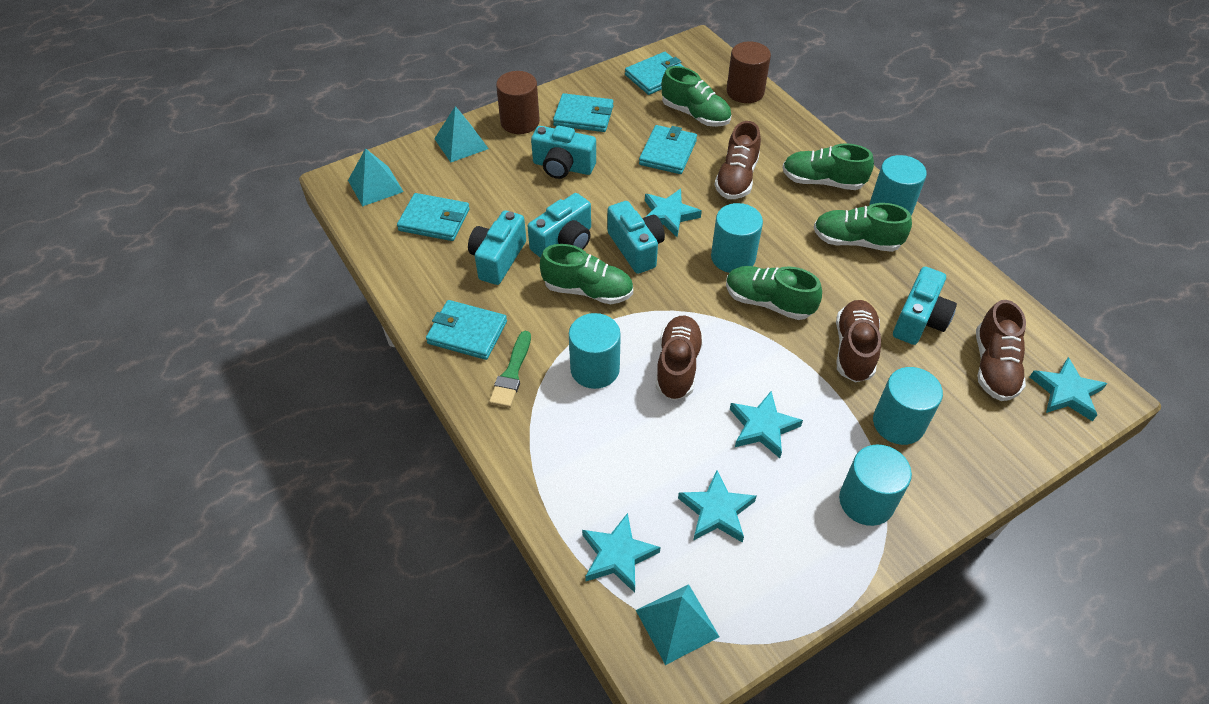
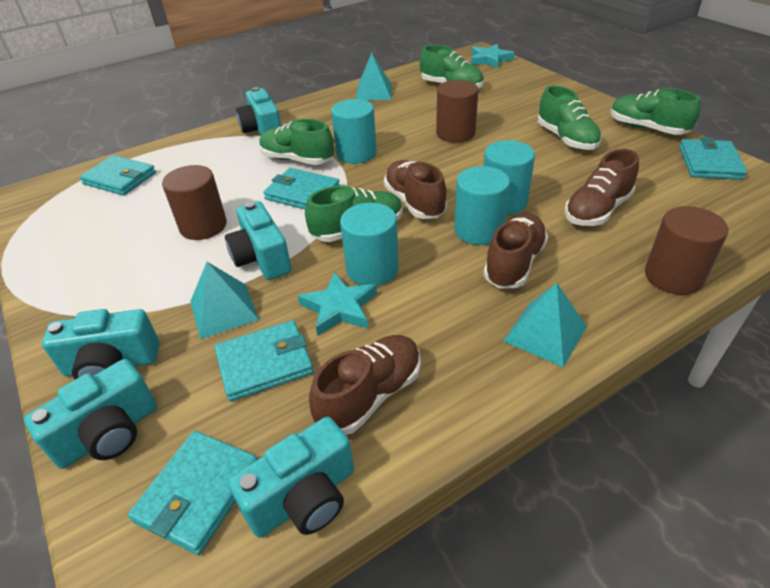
brown cylinder: [496,71,540,134] [727,42,771,103] = 2 -> [162,165,227,240] [436,80,478,143] [645,206,728,295] = 3
green brush: [489,331,531,408] = 1 -> none = 0
turquoise cylinder: [569,313,621,389] [711,203,763,273] [839,445,912,526] [870,155,927,215] [873,367,943,445] = 5 -> [331,99,377,164] [340,203,399,286] [454,166,510,245] [483,140,535,215] = 4
turquoise star: [582,513,661,593] [645,189,702,237] [678,470,757,543] [730,391,803,458] [1030,357,1108,421] = 5 -> [298,272,377,336] [471,44,515,69] = 2

